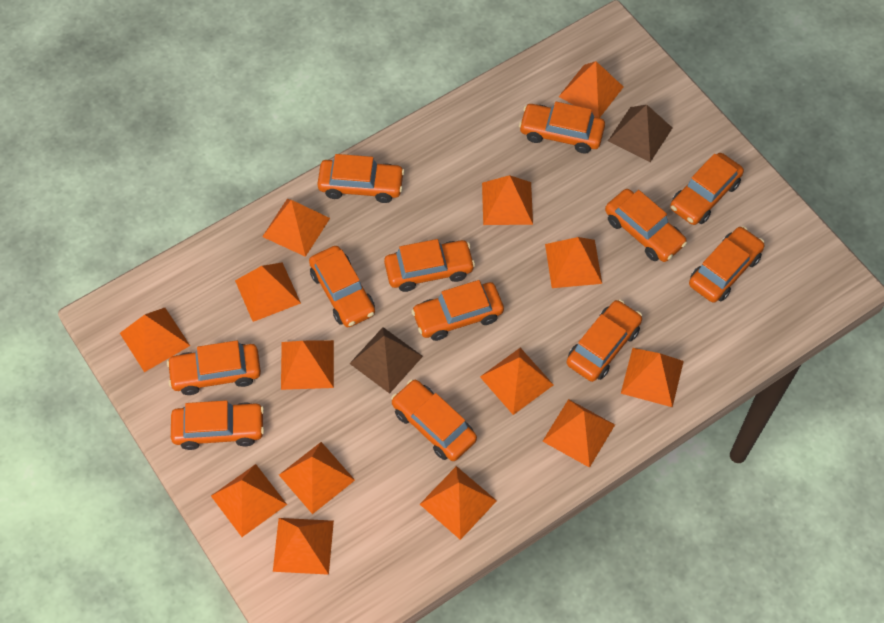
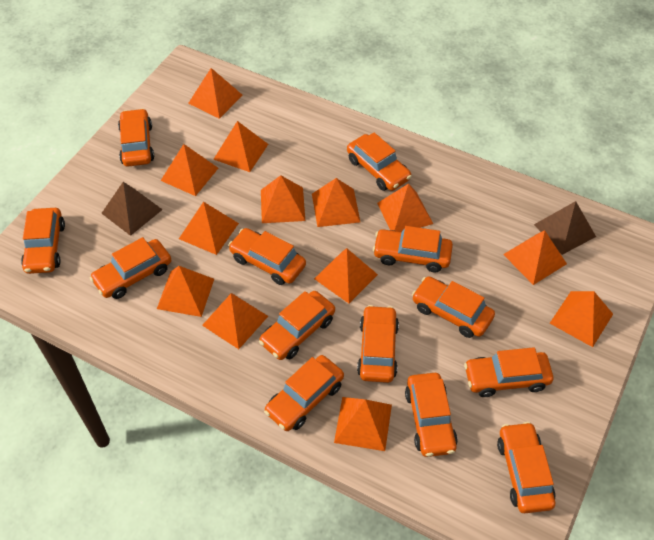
orange car: [167,340,261,395] [171,400,264,450] [309,246,375,327] [317,154,405,203] [384,239,475,292] [391,379,477,461] [411,280,504,341] [519,102,605,154] [567,300,642,382] [605,189,687,262] [670,153,744,225] [689,226,765,303] = 12 -> [21,208,65,274] [90,237,171,299] [118,108,154,167] [228,228,306,285] [259,291,335,360] [264,355,344,431] [347,132,412,191] [357,305,399,383] [373,226,453,272] [405,373,458,457] [412,276,495,338] [464,347,553,397] [497,422,555,513] = 13
orange pyramid: [120,308,190,372] [211,464,287,537] [235,262,301,322] [262,199,330,257] [273,518,334,575] [279,442,355,514] [281,340,334,390] [420,466,497,540] [480,348,554,415] [482,175,533,225] [542,399,615,468] [545,237,602,288] [559,61,623,118] [621,348,684,407] = 14 -> [157,266,214,317] [161,144,218,196] [179,202,239,255] [188,68,243,119] [202,293,268,349] [213,121,268,172] [261,175,305,223] [312,178,360,227] [314,248,378,303] [334,397,392,451] [377,184,433,232] [503,230,567,285] [550,291,613,347] = 13

